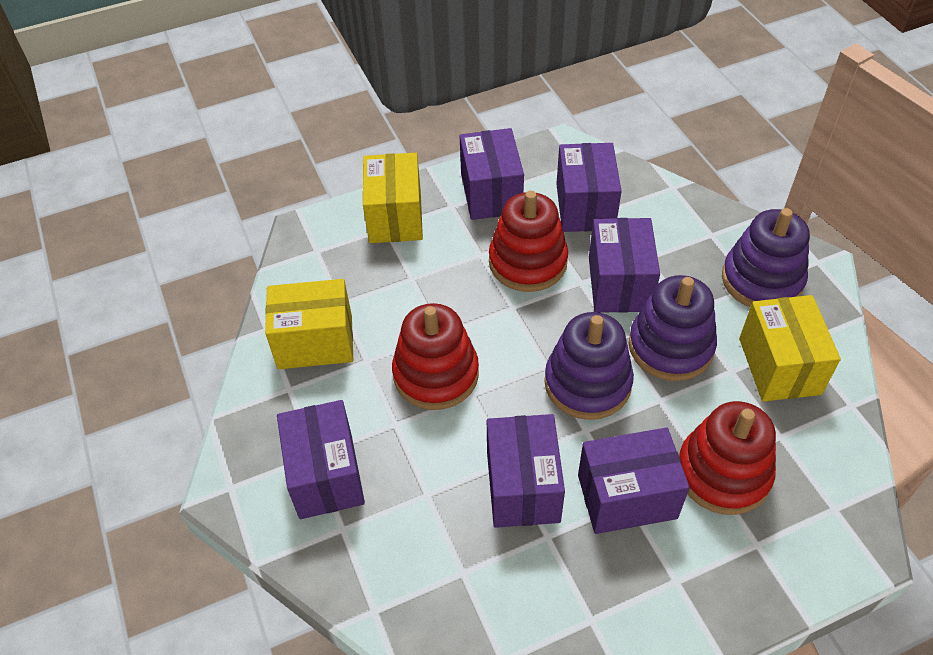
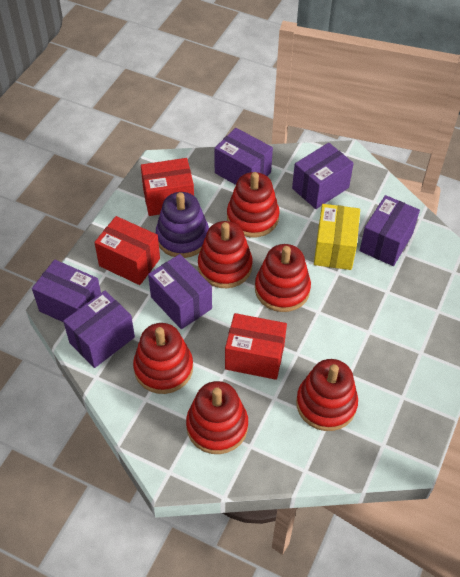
purple stacking toy: [544,312,634,420] [629,275,717,381] [722,208,810,307] = 3 -> [156,192,209,258] = 1
red box: none = 0 -> [94,216,160,285] [141,158,194,216] [225,313,287,380] = 3
red stacking toy: [392,303,479,410] [489,191,568,292] [679,401,776,515] = 3 -> [133,323,193,394] [186,381,248,454] [198,221,252,288] [227,172,280,237] [255,244,311,312] [296,359,358,431] = 6
yellow box: [265,279,353,369] [363,153,423,243] [739,295,841,402] = 3 -> [314,204,360,270] = 1

